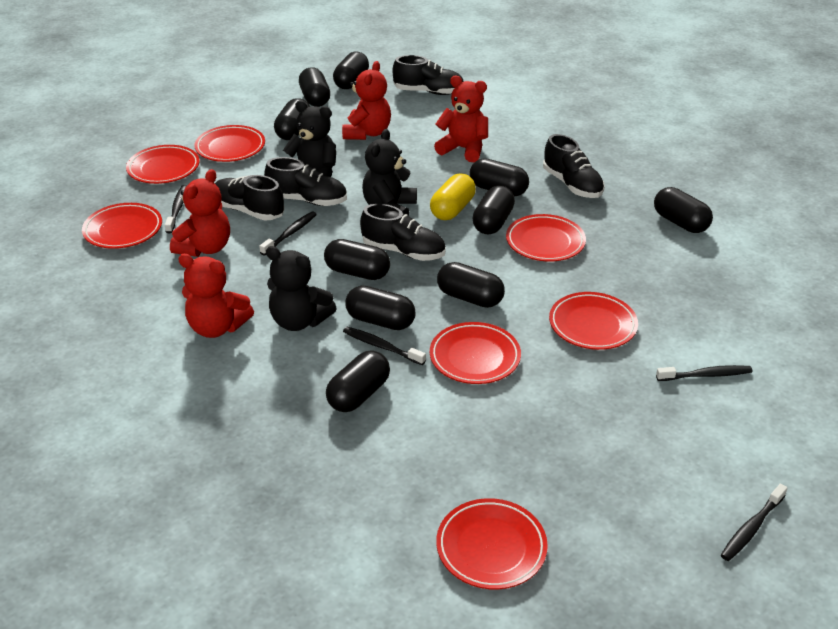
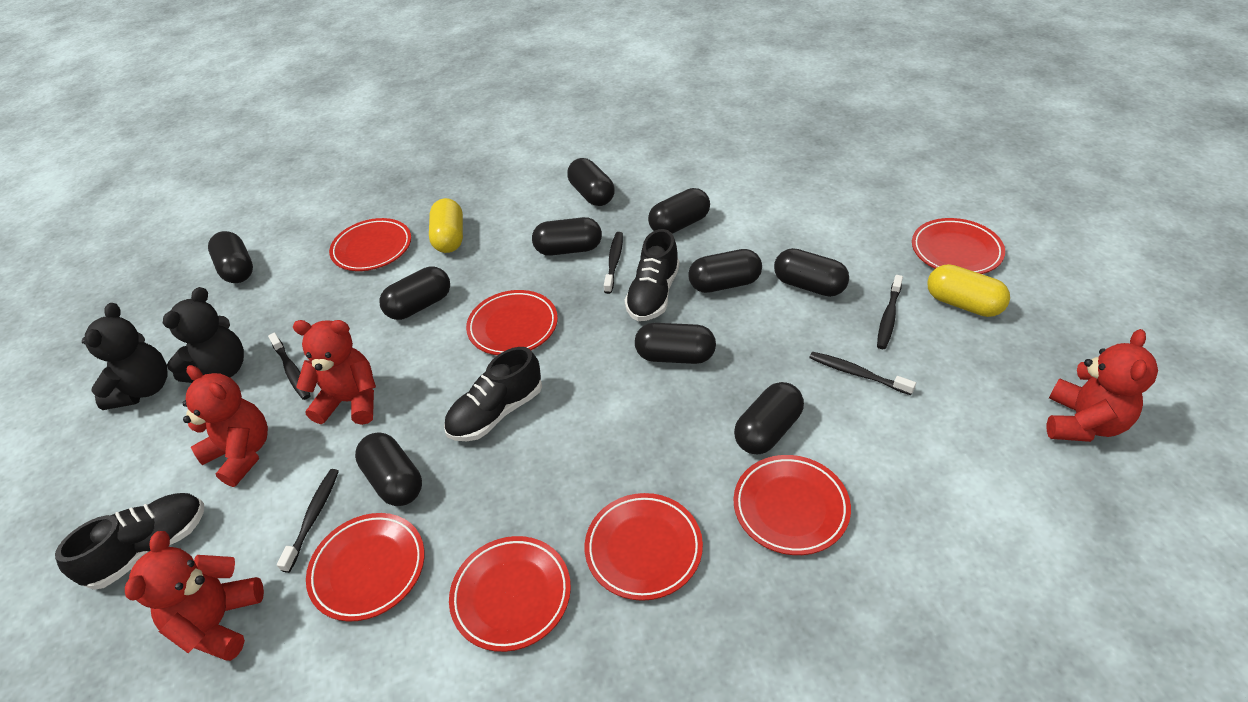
black shoe: [215,175,284,221] [264,157,347,206] [360,204,446,261] [392,55,464,95] [543,134,605,198] = 5 -> [55,493,204,590] [444,347,542,441] [625,229,680,321] = 3
black teddy bear: [266,246,337,331] [283,101,336,177] [362,129,417,216] = 3 -> [82,303,167,410] [163,287,244,383] = 2
yellow capsule: [430,173,476,220] = 1 -> [429,198,463,253] [927,264,1010,317] = 2

